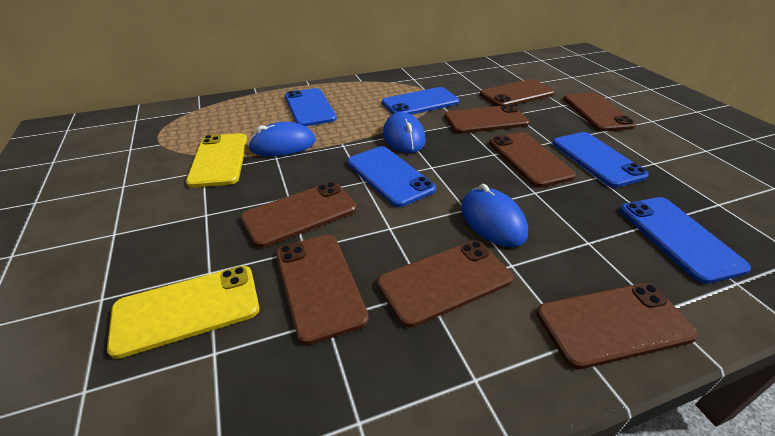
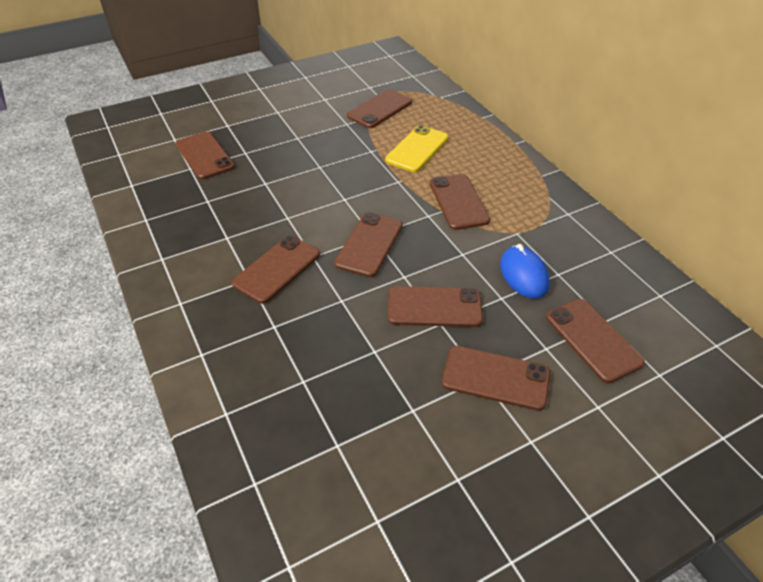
blue mouse: [248,122,316,156] [383,112,426,153] [461,184,528,247] = 3 -> [500,244,550,299] = 1
blue phone: [285,88,337,126] [347,146,436,207] [382,87,460,115] [552,132,649,188] [620,197,751,284] = 5 -> none = 0
yellow phone: [107,266,259,359] [186,133,247,188] = 2 -> [385,125,449,172] = 1

